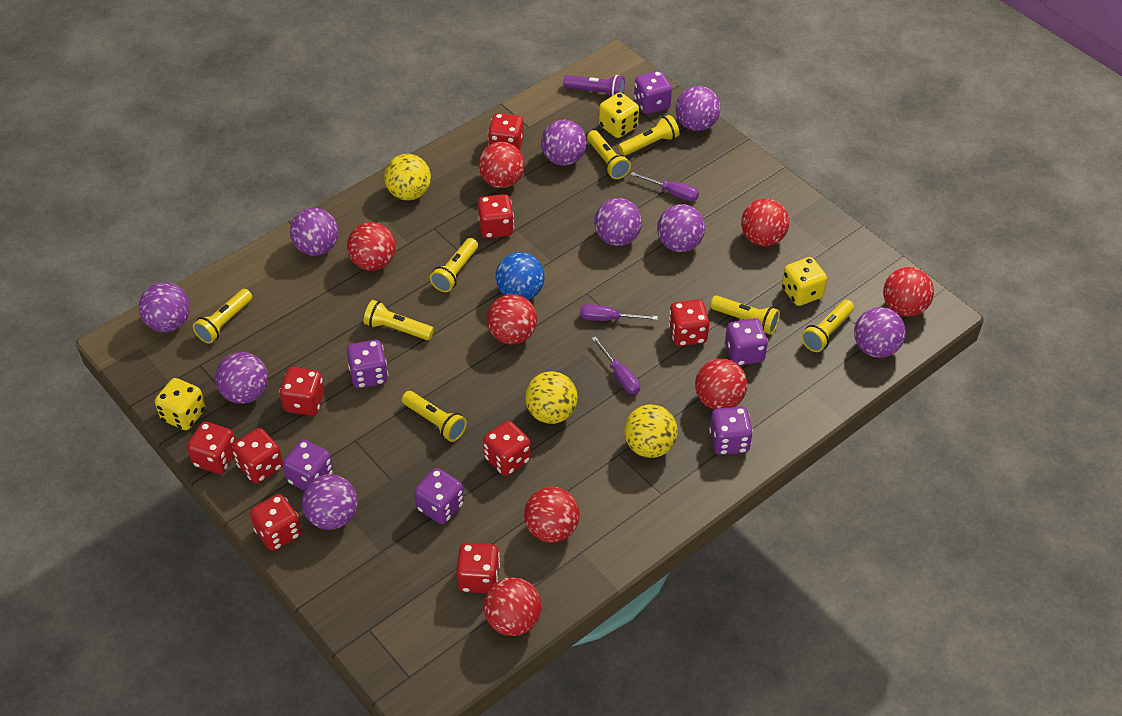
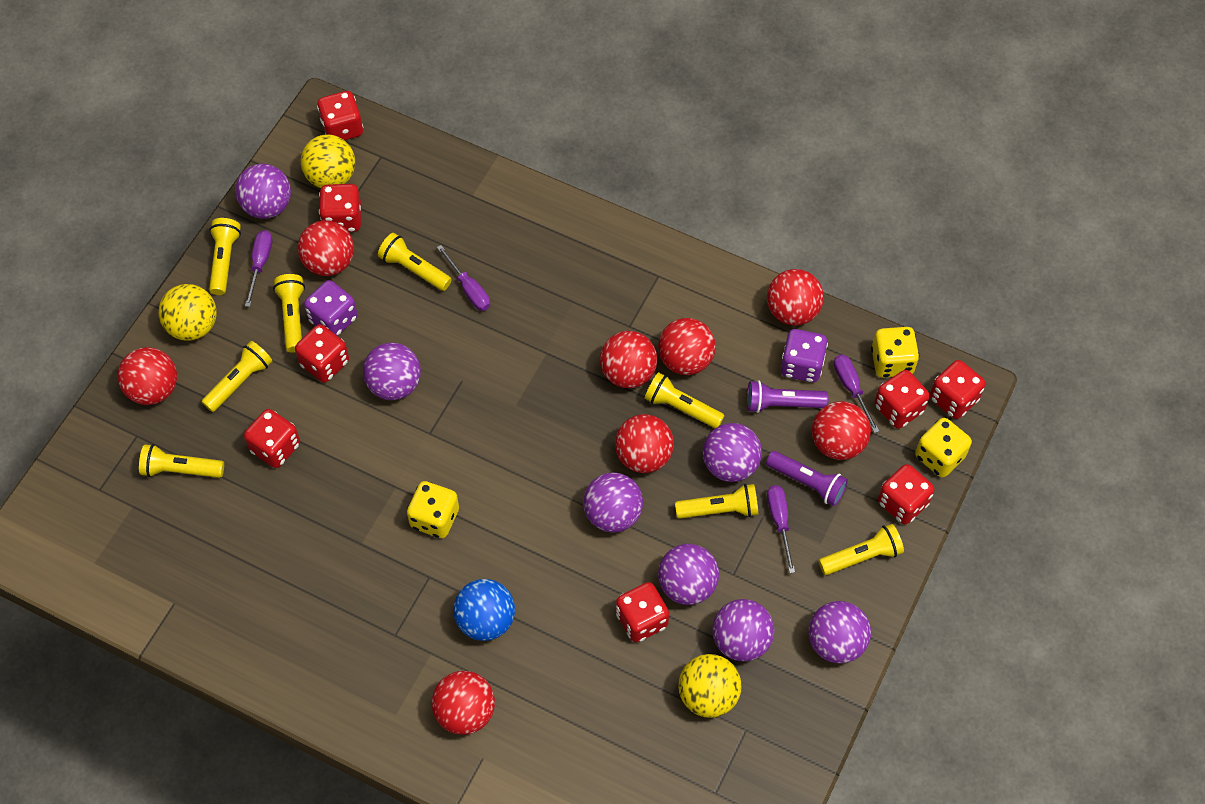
purple ball: [139,282,190,332] [215,352,268,404] [290,208,339,256] [302,474,357,530] [541,120,587,166] [594,198,642,246] [657,204,705,252] [676,86,720,131] [854,307,906,358] = 9 -> [235,164,291,219] [363,343,421,400] [583,472,643,533] [658,544,719,605] [703,423,762,482] [712,599,775,661] [809,601,871,664] = 7
purple dice: [283,440,333,490] [346,340,388,388] [414,468,464,524] [634,71,672,114] [709,407,753,455] [725,318,768,366] = 6 -> [304,280,357,336] [781,329,828,382] = 2
purple flashlight: [563,75,625,97] = 1 -> [747,380,828,413] [766,451,848,506] = 2
purple screwdriver: [580,304,658,321] [592,336,640,394] [630,172,699,201] = 3 -> [245,230,272,307] [437,245,490,311] [767,485,795,573] [834,355,879,433] = 4
red dice: [187,422,236,474] [232,428,283,483] [250,494,301,551] [279,367,324,416] [456,543,500,593] [478,194,514,238] [483,421,531,476] [488,113,524,151] [668,300,709,346] = 9 -> [244,409,300,468] [295,324,349,383] [317,91,363,140] [319,184,361,232] [616,582,669,642] [874,370,930,429] [878,464,935,524] [930,360,985,419] = 8

